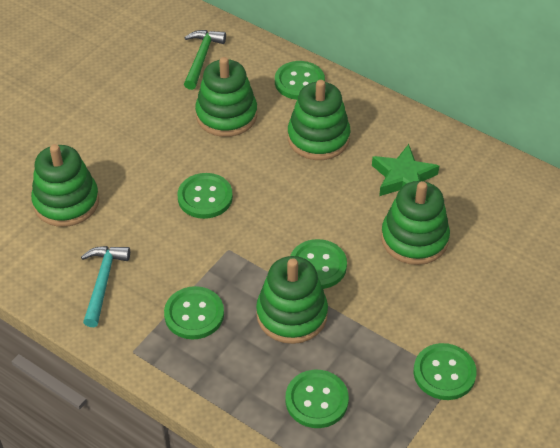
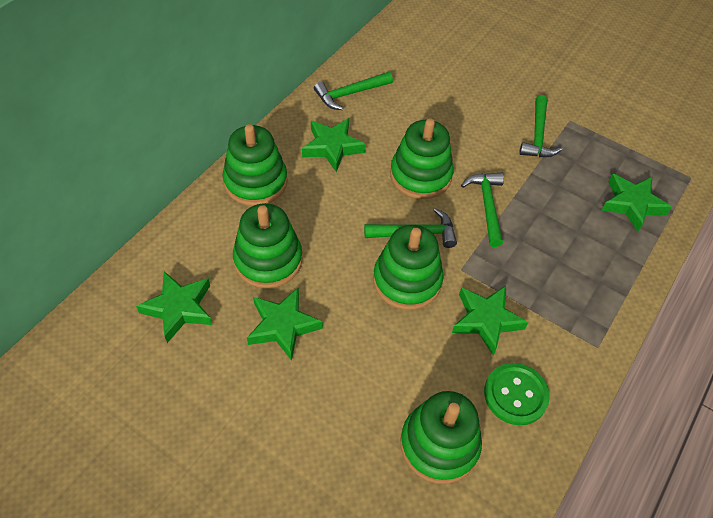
green button: [164,286,224,340] [177,173,233,219] [275,61,325,100] [286,370,349,428] [290,239,347,289] [414,343,477,400] = 6 -> [484,363,550,425] = 1
green hammer: [184,30,226,90] = 1 -> [314,72,393,110] [364,208,457,248] [461,172,504,247] [519,95,562,157] = 4
green star: [372,144,439,196] = 1 -> [136,272,212,343] [247,287,323,361] [302,118,366,172] [452,286,528,355] [601,174,672,231] = 5
turquoise hammer: [81,246,130,327] = 1 -> none = 0

